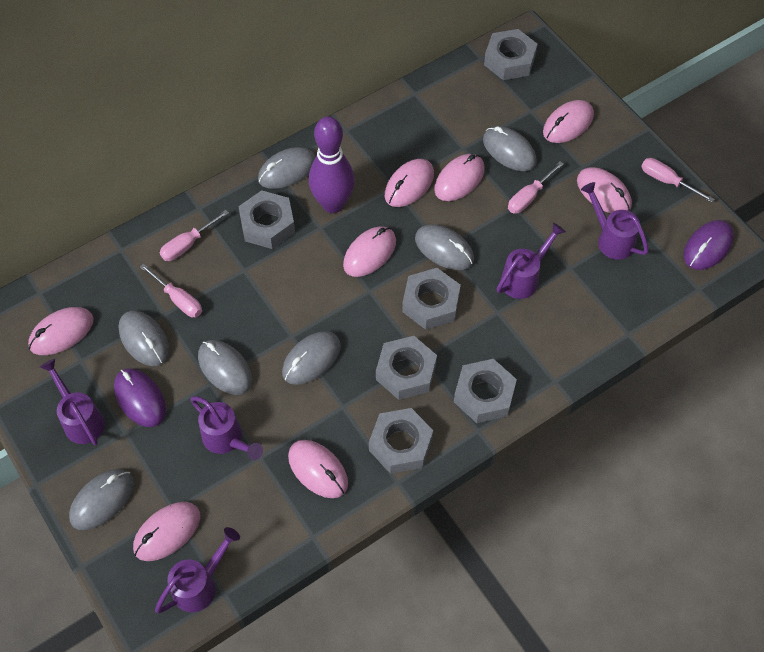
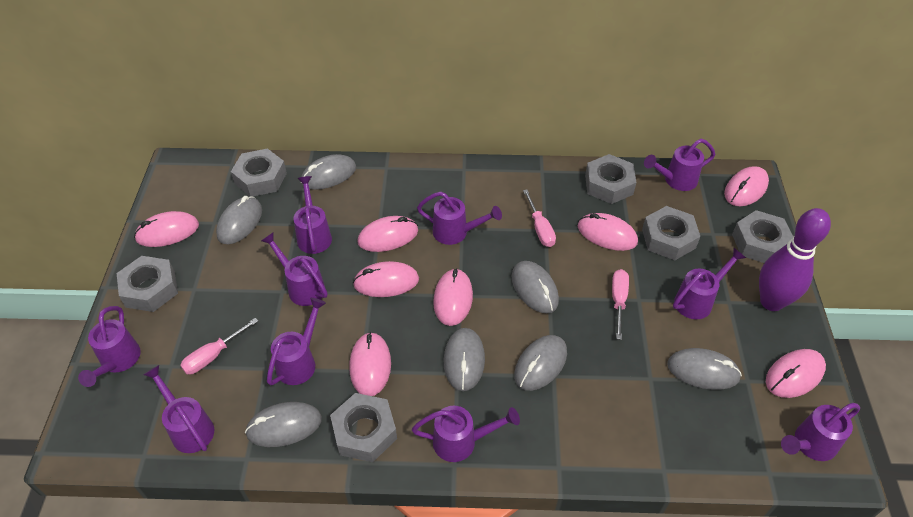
pink screwdriver: [140,263,202,317] [160,210,229,261] [508,161,563,214] [641,158,714,202] = 4 -> [180,318,258,374] [523,189,556,247] [612,269,629,340] = 3
purple mouse: [114,368,166,427] [684,220,734,270] = 2 -> none = 0
purple watering can: [40,359,105,445] [155,527,240,613] [190,396,263,460] [497,223,566,299] [581,182,649,260] = 5 -> [78,306,141,387] [143,365,214,453] [261,232,328,306] [267,298,326,385] [294,176,332,254] [412,406,520,462] [417,192,502,245] [644,139,715,191] [673,248,746,319] [781,403,860,461] = 10

